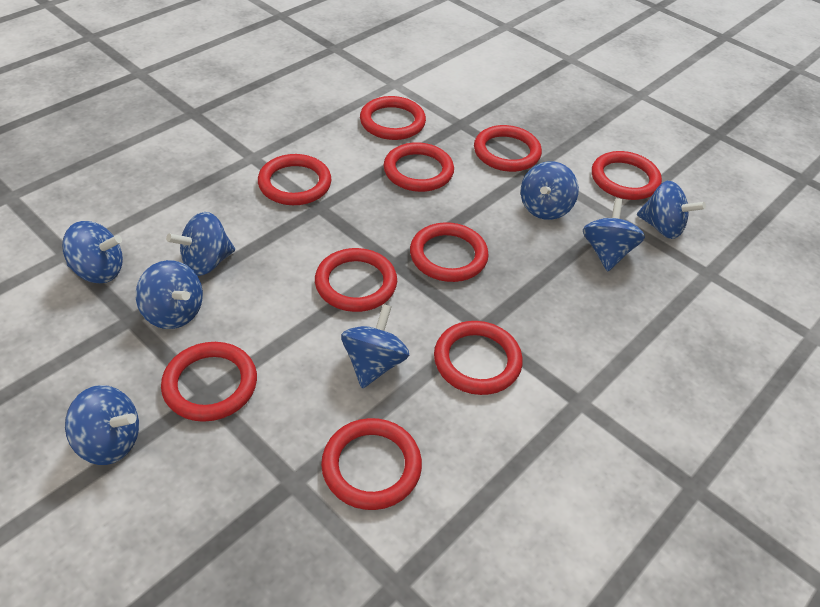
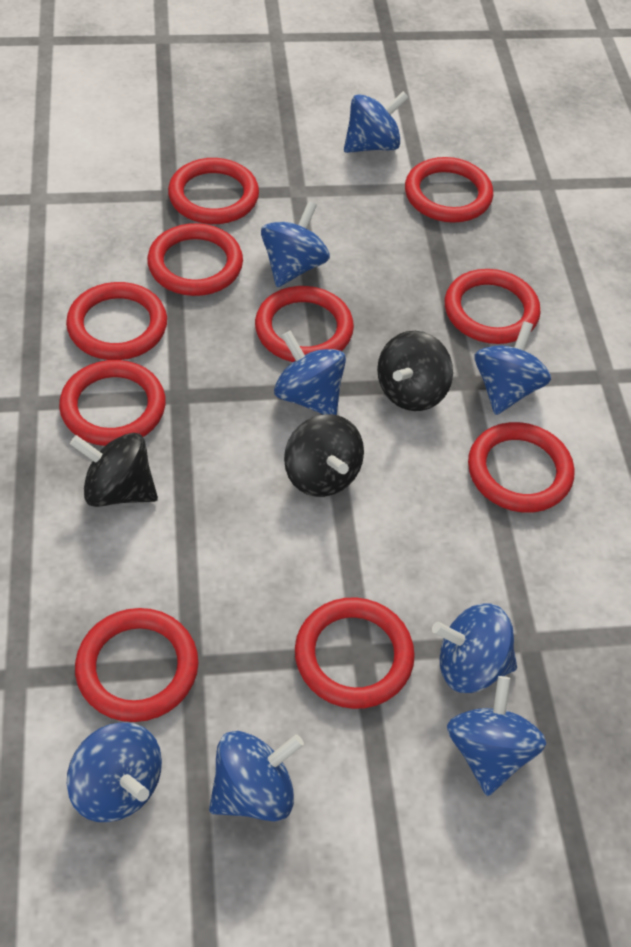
black spinning top: none = 0 -> [70,433,158,507] [284,414,364,497] [377,331,453,411] = 3

